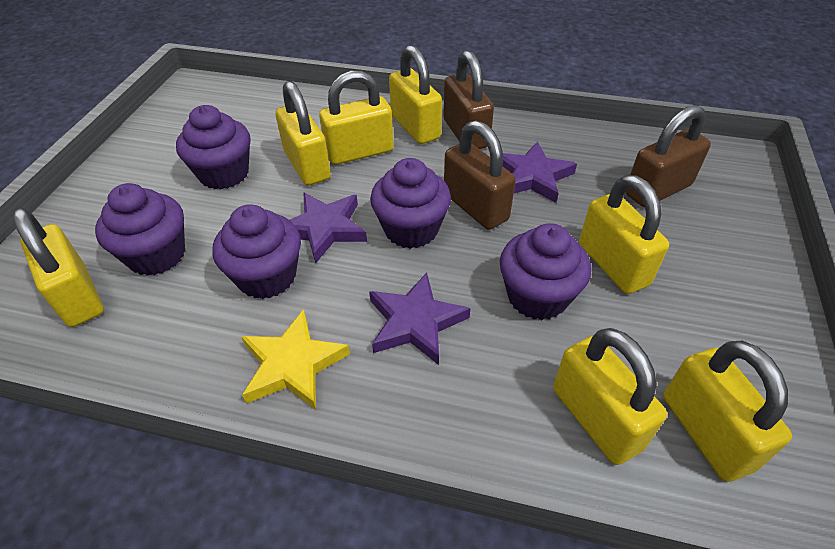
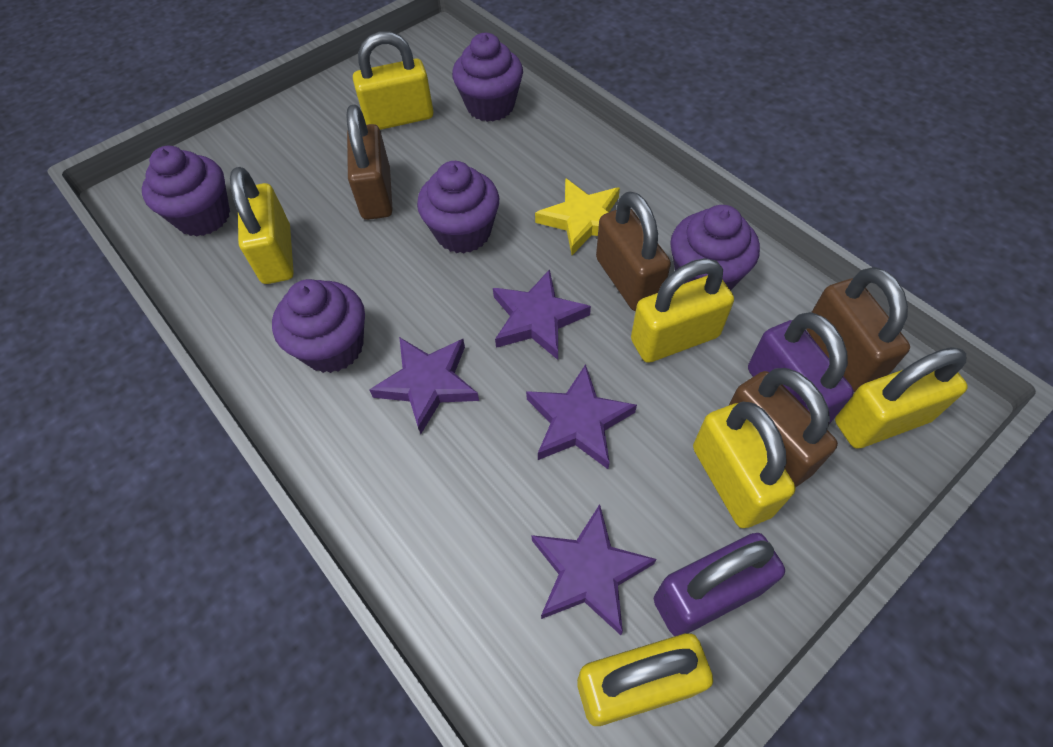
brown padlock: [443,50,494,149] [444,120,516,230] [625,105,711,207] = 3 -> [346,105,392,220] [596,191,671,311] [728,368,838,487] [806,267,910,392] = 4
purple padlock: none = 0 -> [654,533,785,636] [748,312,854,424] = 2
purple star: [289,193,367,264] [369,272,471,365] [502,141,577,203] = 3 -> [369,337,479,434] [493,269,591,360] [526,364,637,469] [532,504,656,635] = 4
yellow padlock: [12,208,104,327] [275,81,331,185] [319,70,394,165] [389,45,442,144] [553,328,667,465] [579,175,669,294] [663,341,792,482] = 7 -> [230,167,294,284] [353,31,434,130] [577,633,713,726] [631,258,734,363] [693,402,796,528] [835,347,968,449] = 6

